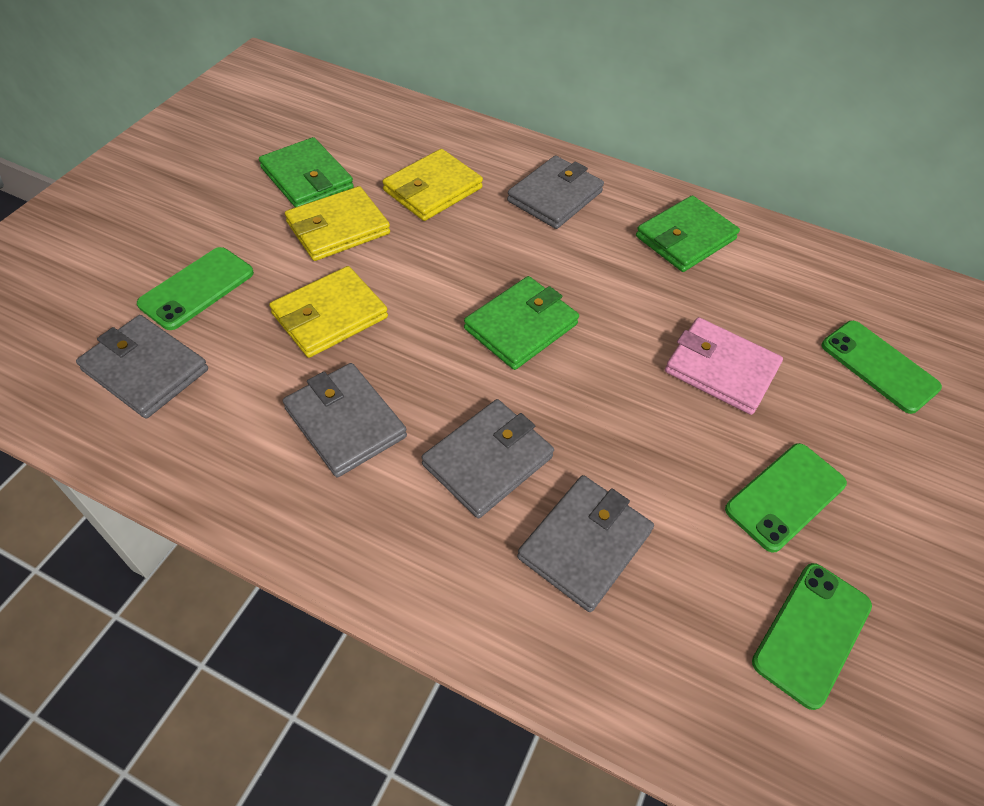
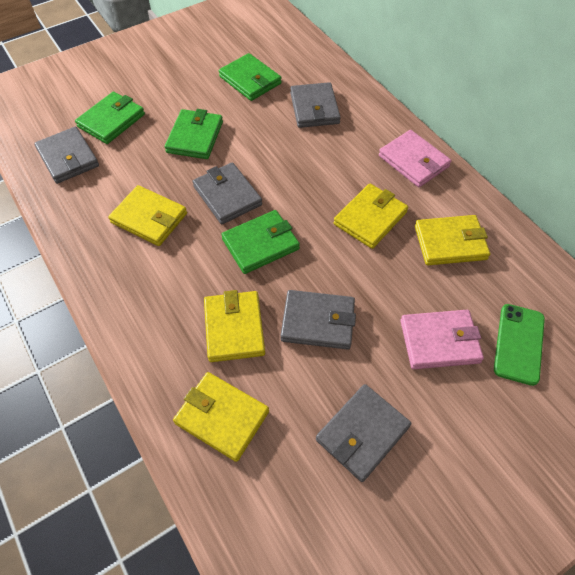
green phone: [137,247,254,330] [725,443,847,552] [752,563,872,710] [822,321,942,414] = 4 -> [494,304,545,386] = 1
green wallet: [259,137,354,207] [464,276,579,370] [636,195,740,272] = 3 -> [75,92,145,144] [165,109,223,159] [219,53,282,101] [221,210,300,274] = 4
pink wallet: [665,317,783,415] = 1 -> [379,130,452,187] [400,310,484,369] = 2
yellow wallet: [269,266,388,358] [285,186,390,261] [382,149,483,221] = 3 -> [108,185,187,246] [173,372,269,462] [204,290,265,362] [334,183,408,249] [415,215,490,265] = 5

